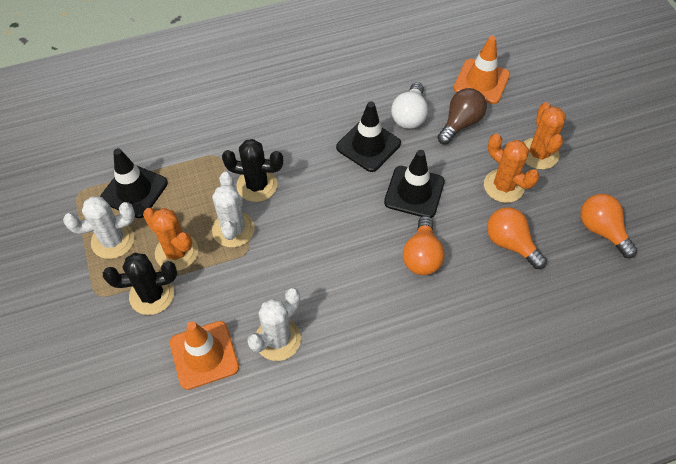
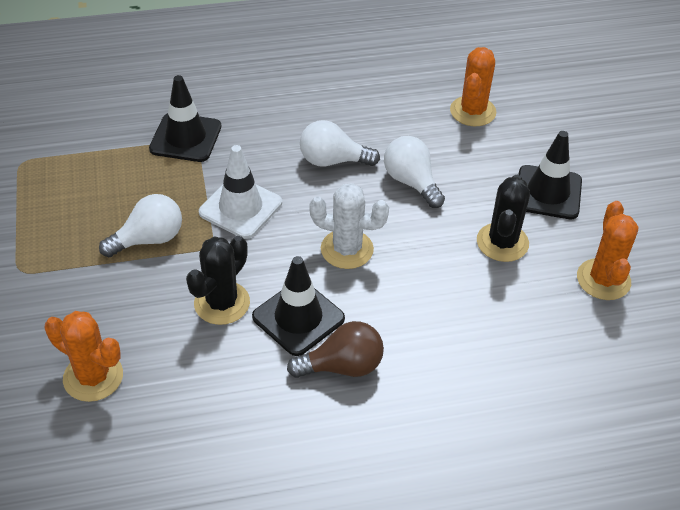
orange light bulb: [403,216,445,275] [487,207,547,269] [581,194,637,258] = 3 -> none = 0
orange traffic cone: [170,321,239,390] [454,36,510,104] = 2 -> none = 0
white cactus: [63,197,135,259] [212,172,255,247] [247,288,301,361] = 3 -> [309,183,389,269] = 1
white light bulb: [391,82,428,129] = 1 -> [99,194,182,257] [300,120,380,167] [384,136,445,208] = 3
white traffic cone: none = 0 -> [199,145,282,239] = 1

